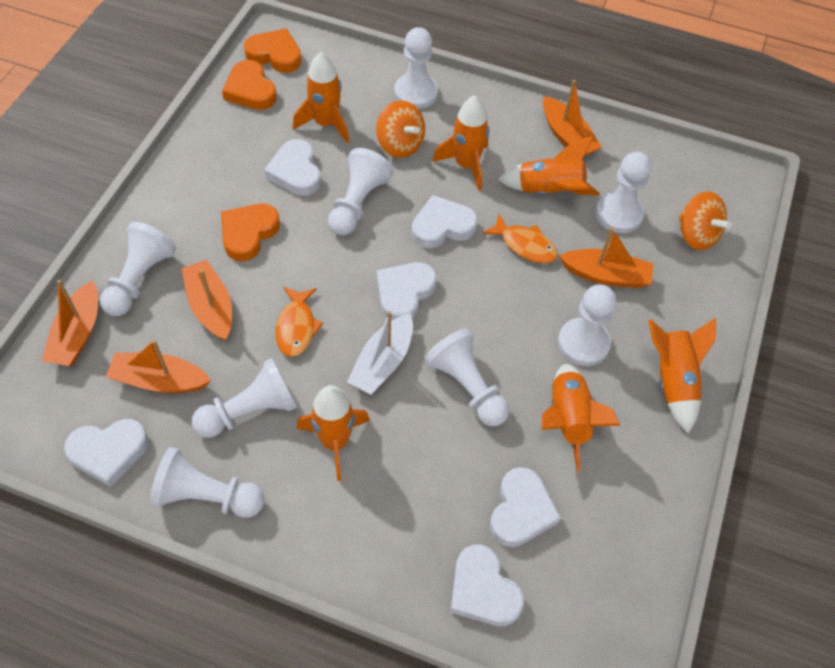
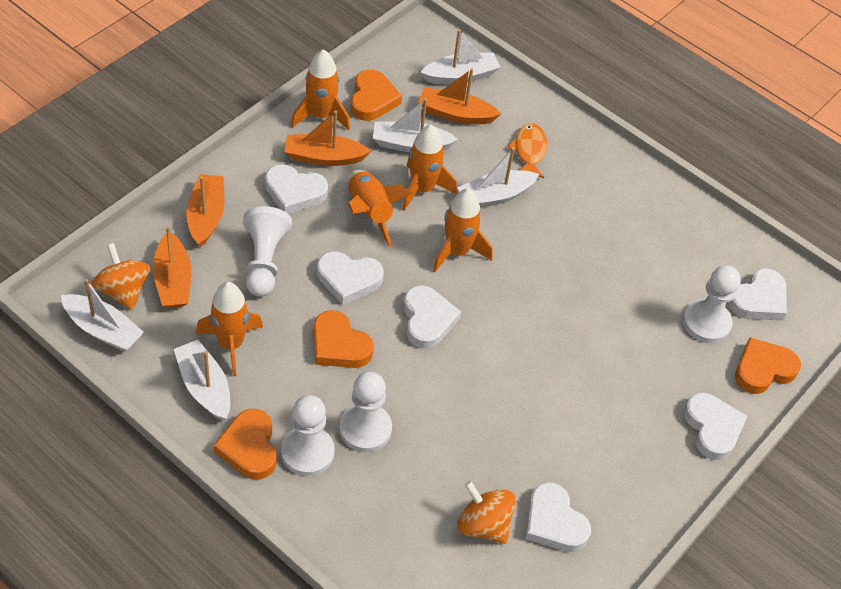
orange boat: [42,280,98,366] [106,340,211,393] [182,260,232,341] [543,80,602,156] [559,227,653,288] = 5 -> [153,226,191,308] [186,174,224,247] [284,110,371,166] [418,68,501,124] = 4
orange fish: [276,287,323,357] [482,214,558,264] = 2 -> [507,123,547,178] = 1
orange heart: [221,204,280,261] [222,60,277,110] [244,28,302,73] = 3 -> [214,409,277,480] [314,310,374,368] [350,69,402,121] [735,337,801,394] = 4
orange rocket: [293,52,349,143] [297,385,370,481] [432,95,489,191] [498,136,599,195] [542,364,621,472] [648,318,716,433] = 6 -> [196,282,263,376] [291,49,350,130] [348,169,412,247] [402,125,457,211] [433,188,492,272] = 5
white boat: [347,311,413,395] = 1 -> [61,279,144,352] [174,340,230,421] [373,98,458,152] [421,29,501,84] [457,147,539,208] = 5
white pawn: [100,222,177,316] [150,447,264,518] [192,358,297,438] [328,148,393,235] [394,27,438,109] [424,328,509,427] [558,285,616,366] [595,152,651,233] = 8 -> [243,206,292,297] [281,395,335,476] [339,372,392,452] [683,265,741,343] = 4

